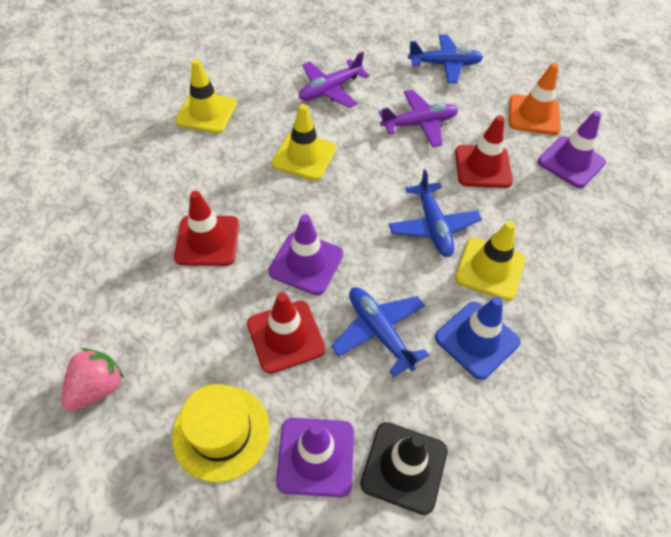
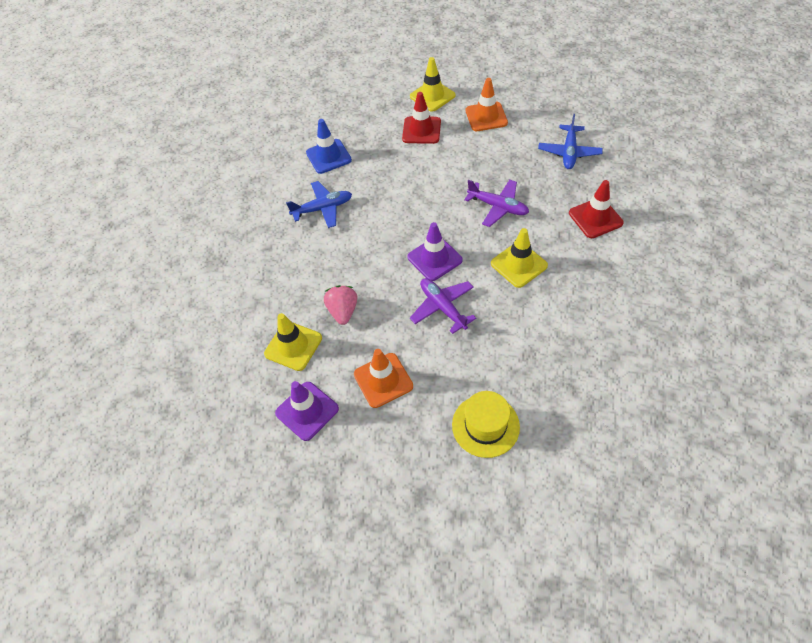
black traffic cone: [360,422,448,515] = 1 -> none = 0
blue plane: [331,287,429,377] [389,169,482,257] [408,35,483,83] = 3 -> [286,181,352,228] [538,114,603,169] = 2
orange traffic cone: [509,63,561,135] = 1 -> [354,349,413,408] [466,78,508,131] = 2
purple traffic cone: [268,214,343,295] [276,418,354,497] [538,111,606,188] = 3 -> [275,381,339,441] [407,222,463,281] = 2
red traffic cone: [174,191,239,266] [247,292,326,374] [455,115,513,188] = 3 -> [402,92,441,144] [569,180,624,238] = 2

